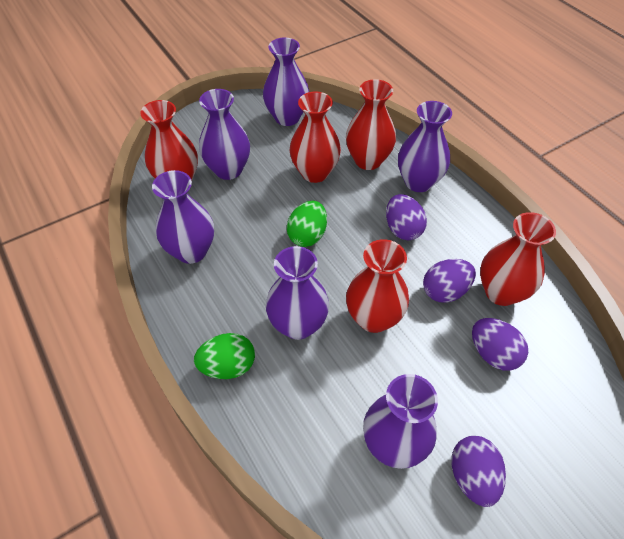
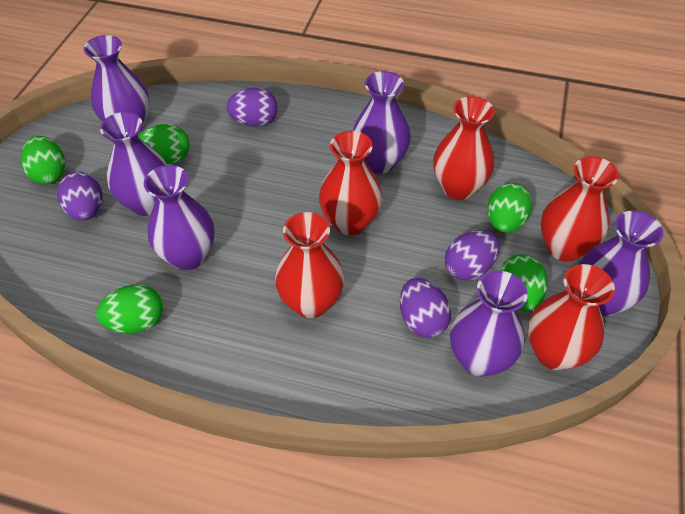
green egg: [194,333,255,379] [287,201,327,247] = 2 -> [21,136,65,184] [96,285,163,333] [138,124,190,164] [487,183,532,233] [500,254,548,311] = 5

